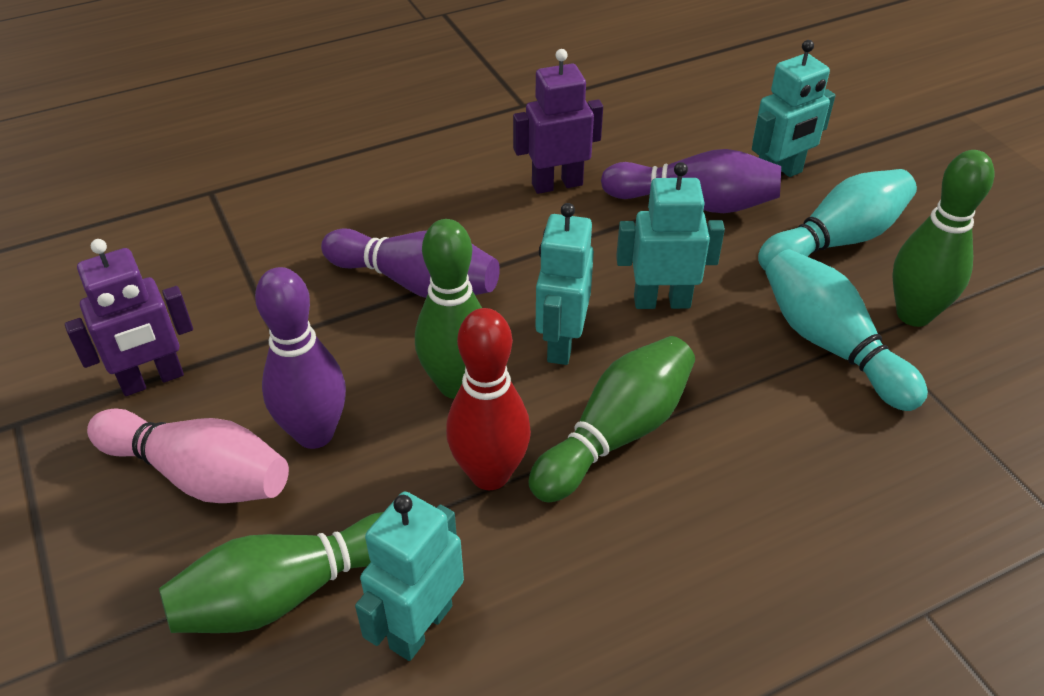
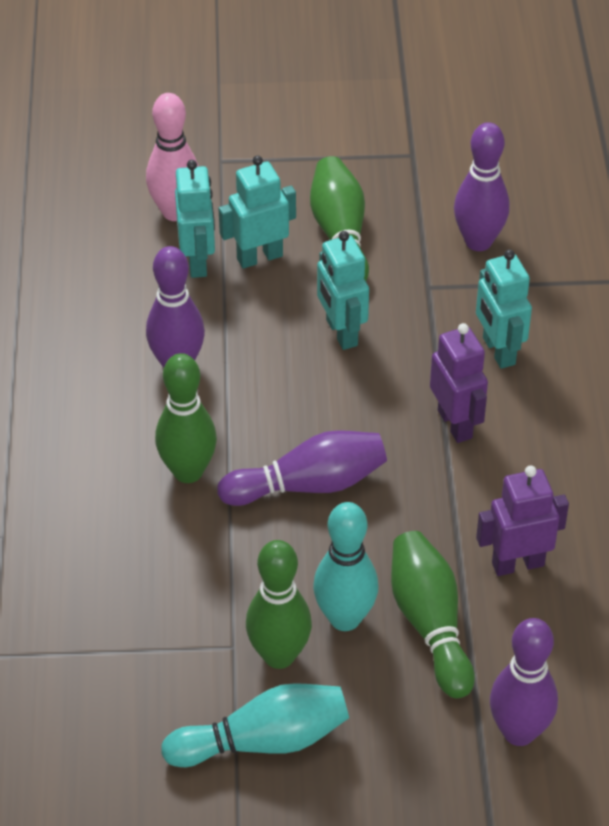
purple bowling pin: [255,267,346,449] [321,228,500,298] [601,149,781,213] = 3 -> [146,246,205,368] [217,430,387,506] [454,122,510,251] [490,618,558,746] = 4
red bowling pin: [446,308,531,490] = 1 -> none = 0

